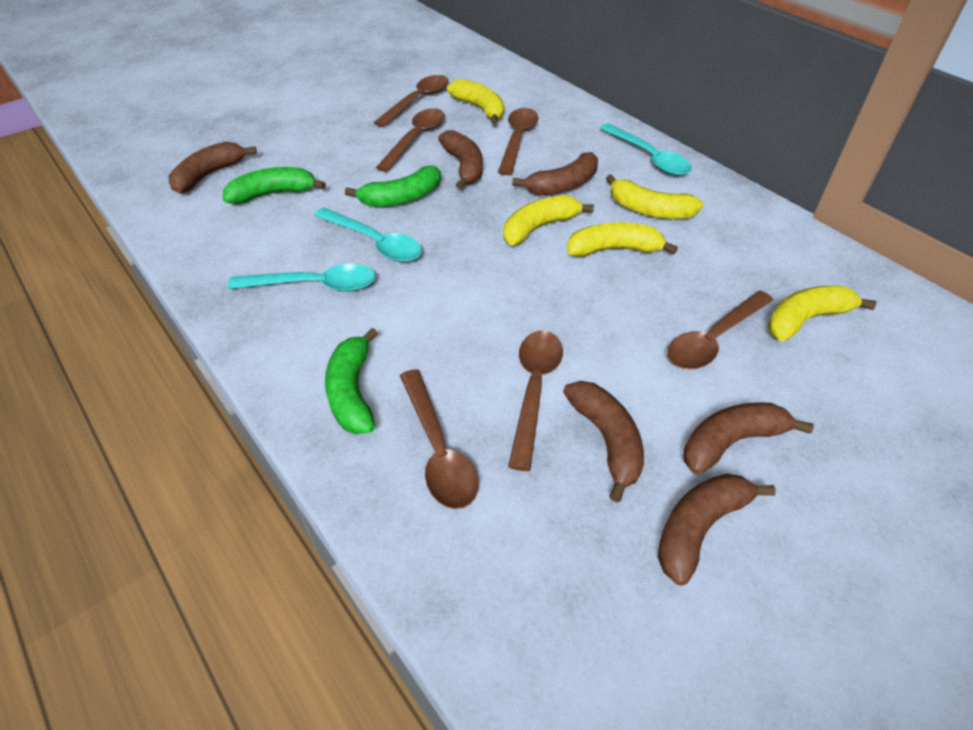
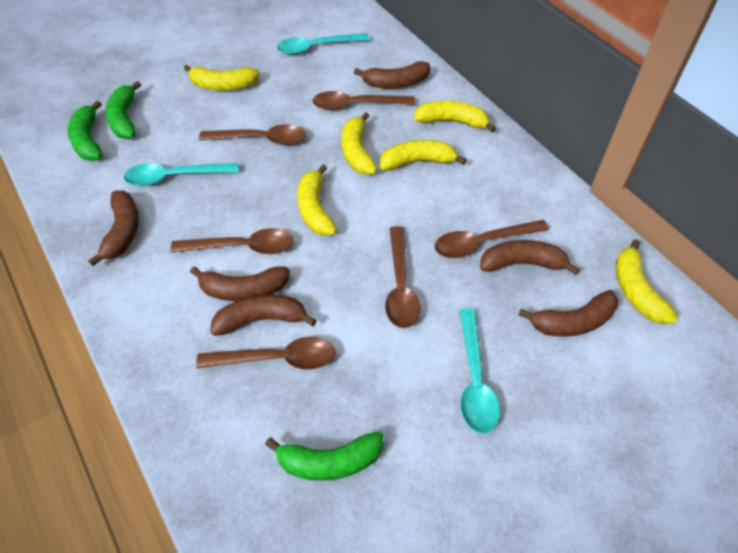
yellow banana: [447,79,504,124] [504,195,594,246] [567,222,678,257] [606,174,703,219] [768,286,876,341] = 5 -> [184,65,260,90] [297,165,337,236] [341,112,377,175] [380,140,466,170] [414,101,496,133] [616,239,678,325] = 6

